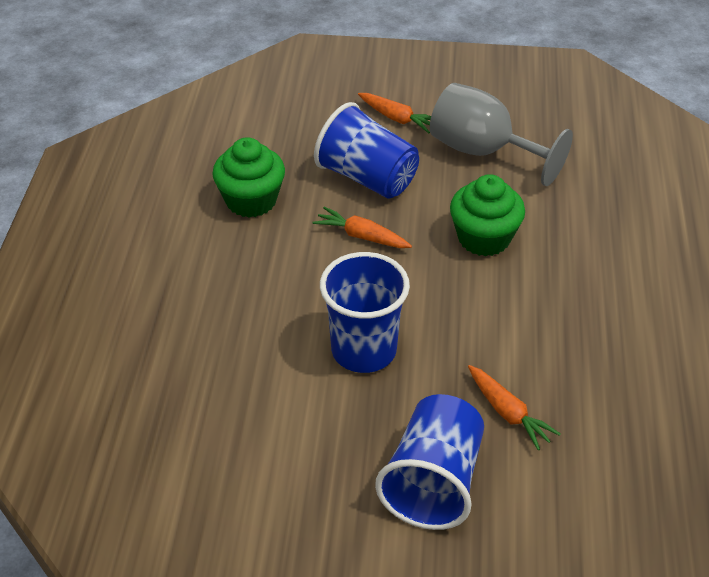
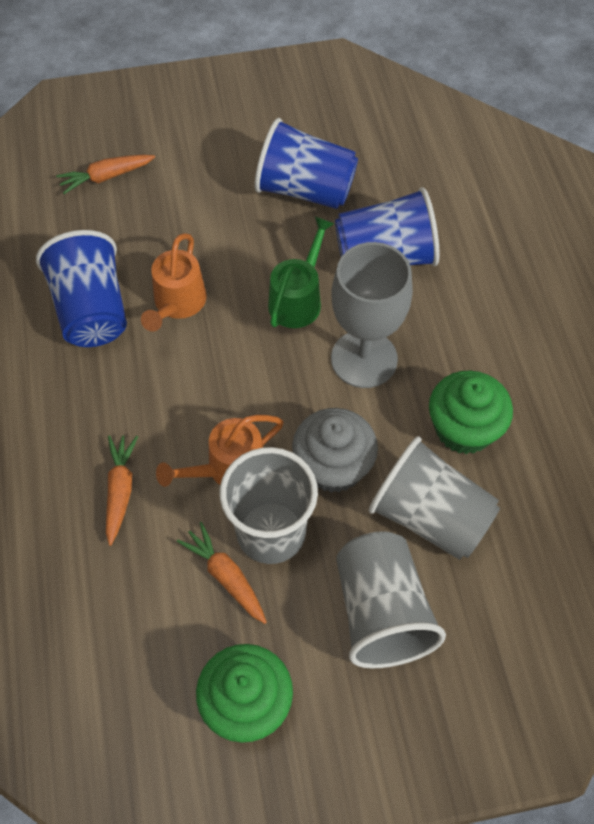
green watering can: none = 0 -> [268,217,334,328] = 1
grey cup: none = 0 -> [220,447,318,564] [336,531,446,668] [369,436,500,560] = 3
grey cupcake: none = 0 -> [292,408,378,493] = 1
orange watering can: none = 0 -> [141,233,207,332] [156,415,284,487] = 2

